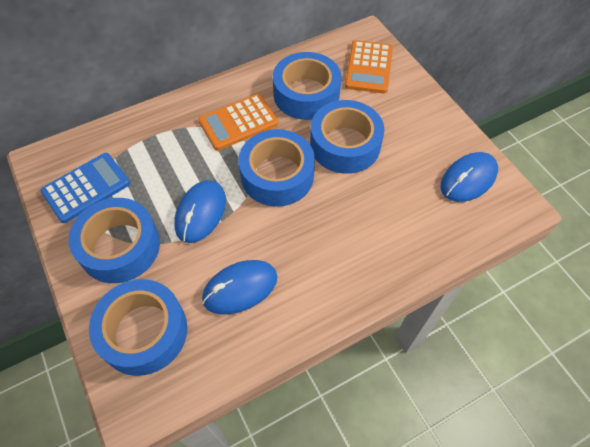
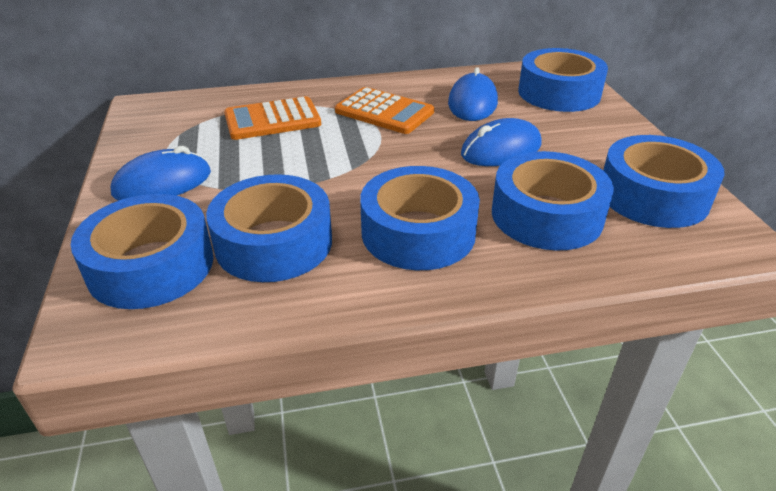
blue calculator: [40,153,130,223] = 1 -> none = 0
blue tape: [69,198,160,283] [89,279,187,376] [238,129,315,207] [273,52,341,120] [310,100,384,174] = 5 -> [71,194,214,309] [206,174,332,282] [360,166,480,270] [492,151,614,251] [518,48,608,112] [603,135,724,228] = 6

